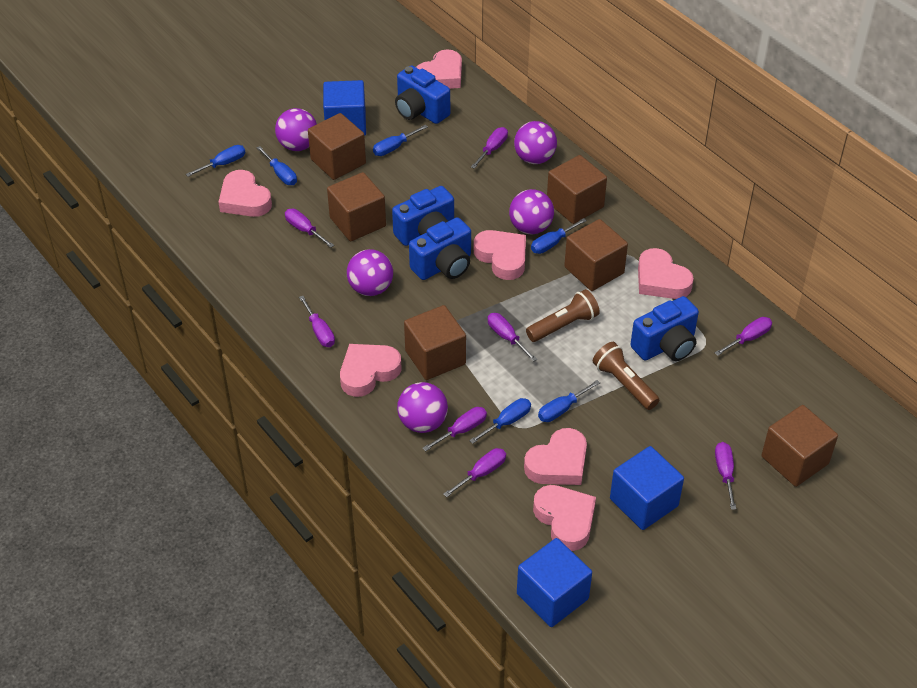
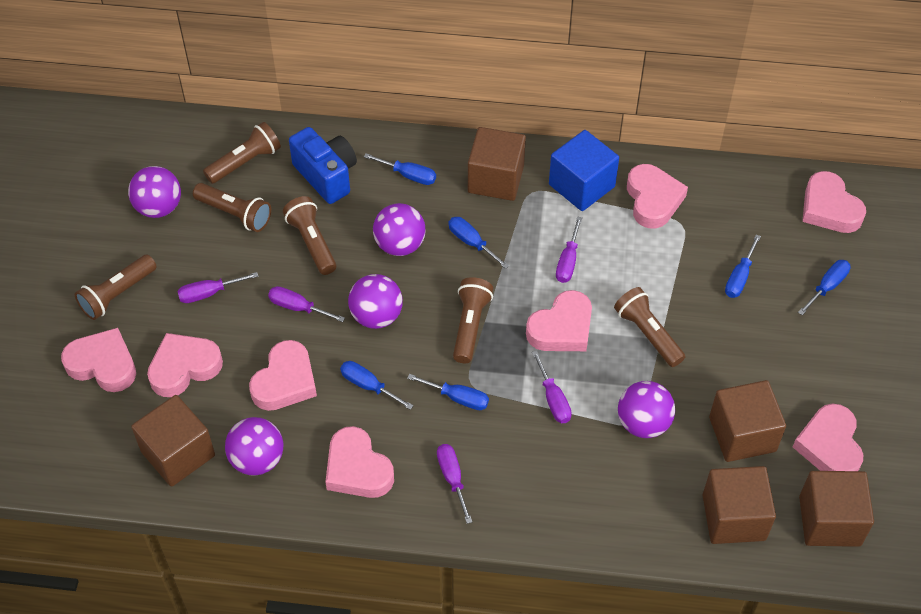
blue camera: [392,186,454,246] [395,65,450,124] [409,217,471,280] [630,296,699,361] = 4 -> [289,127,357,204] = 1
blue cube: [323,80,366,136] [517,538,592,627] [610,446,684,530] = 3 -> [549,130,619,211] = 1
brown cube: [308,113,366,180] [327,172,386,241] [404,305,466,380] [547,155,607,224] [564,219,628,291] [761,405,838,487] = 6 -> [131,395,215,487] [468,127,526,201] [703,466,776,544] [709,380,786,462] [799,471,874,547] = 5
brown flashlight: [526,289,600,342] [593,342,659,410] = 2 -> [75,255,157,320] [193,183,271,232] [203,122,281,184] [283,196,336,275] [453,277,493,363] [614,287,685,367] = 6
pink heart: [218,170,272,217] [340,344,402,397] [416,49,462,89] [474,230,526,280] [524,428,587,485] [533,485,596,551] [638,248,694,299] = 7 -> [61,328,136,392] [147,333,223,397] [249,340,317,411] [325,426,394,498] [526,290,592,351] [627,164,688,229] [793,403,863,471] [802,171,866,233] = 8
purple screwdriver: [285,209,334,248] [299,296,335,347] [423,407,487,451] [443,448,506,497] [471,127,508,169] [488,313,537,362] [715,317,772,356] [715,442,736,510] = 8 -> [177,272,259,303] [268,286,345,322] [437,444,472,524] [532,351,572,423] [556,217,582,283] = 5

